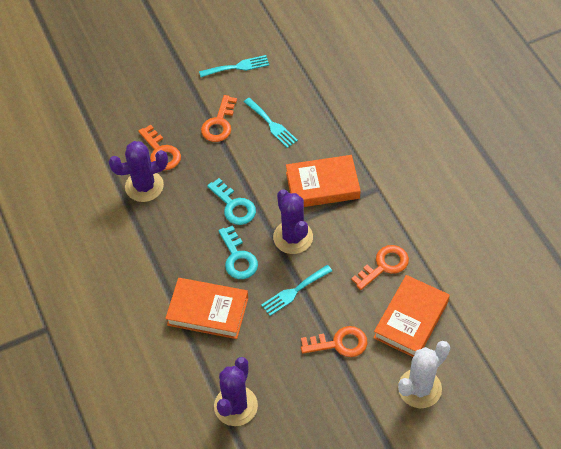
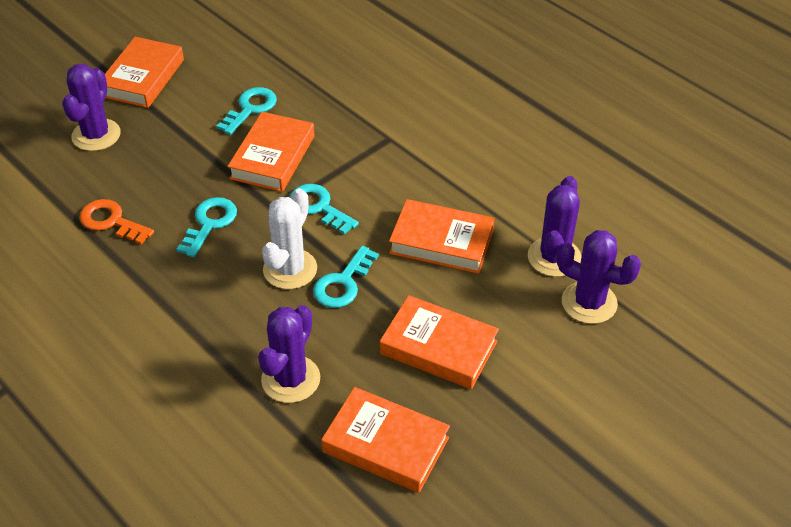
orange book: [165,278,248,339] [286,155,361,207] [373,275,450,357] = 3 -> [105,37,184,108] [227,112,315,192] [321,387,450,493] [380,295,499,389] [389,199,495,274] = 5
orange key: [138,125,181,170] [201,95,237,142] [301,326,367,357] [351,245,409,290] = 4 -> [79,199,154,245] = 1
purple cactus: [109,141,168,202] [214,357,258,426] [273,189,313,254] = 3 -> [62,64,121,151] [258,305,320,403] [528,176,582,277] [556,230,641,324] = 4
turquoise fork: [199,55,269,77] [244,98,298,148] [261,265,332,316] = 3 -> none = 0
turquoise key: [207,178,256,225] [218,225,258,279] = 2 -> [176,197,237,257] [216,87,277,135] [290,184,359,235] [313,246,379,308] = 4

